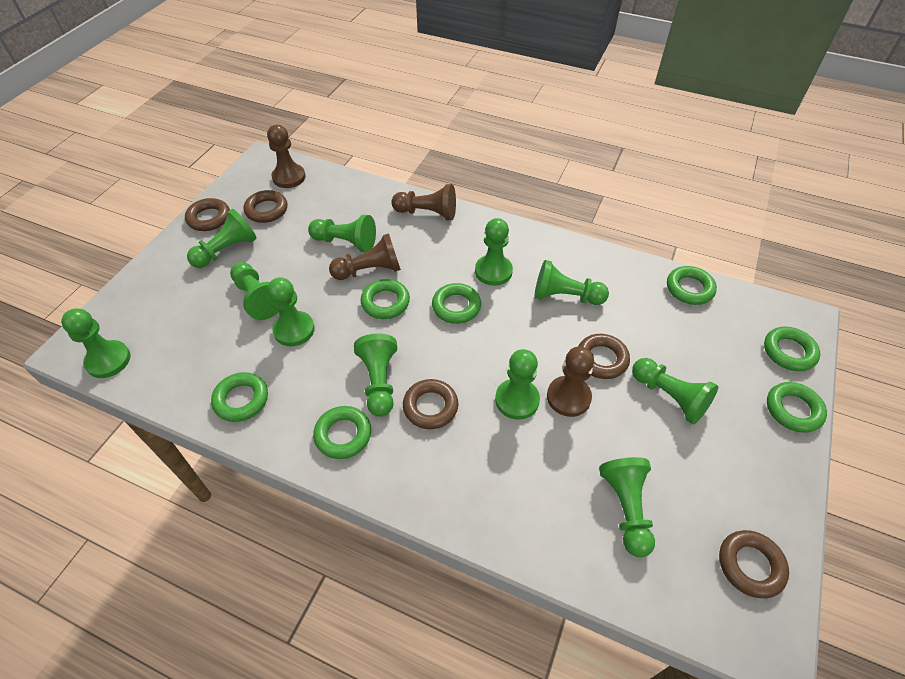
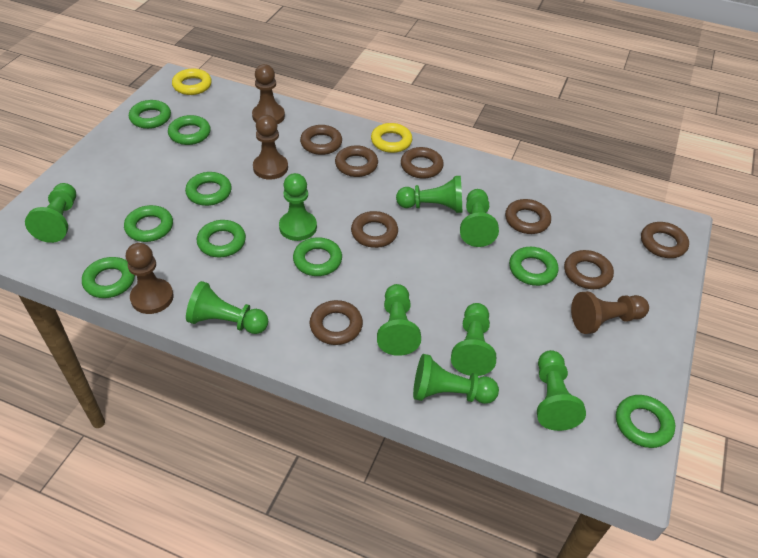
brown ring: [185,198,230,231] [243,190,288,223] [403,379,459,429] [578,334,630,379] [719,530,789,598] = 5 -> [300,125,342,155] [310,300,363,345] [335,145,378,177] [351,211,398,248] [401,147,444,179] [505,199,551,234] [564,250,614,289] [641,222,689,258] = 8
green pawn: [61,308,131,378] [187,209,257,268] [230,262,279,320] [267,277,315,346] [308,215,376,252] [354,334,397,417] [475,218,513,286] [495,349,540,420] [534,260,609,305] [599,457,655,557] [632,358,718,425] = 11 -> [25,183,76,243] [186,281,268,334] [279,173,317,241] [377,284,421,356] [396,176,462,213] [413,354,499,404] [451,303,496,376] [460,189,499,247] [537,350,586,431] = 9
green ring: [211,372,268,422] [313,406,371,459] [360,279,410,319] [432,283,481,324] [667,266,717,305] [764,326,820,371] [767,382,827,433] = 7 -> [82,257,135,298] [124,205,173,242] [129,100,171,129] [168,115,211,145] [185,172,232,206] [197,220,246,257] [293,237,342,276] [509,247,559,286] [616,395,675,448] = 9
yellow ring: none = 0 -> [172,68,212,95] [371,123,412,153] = 2

